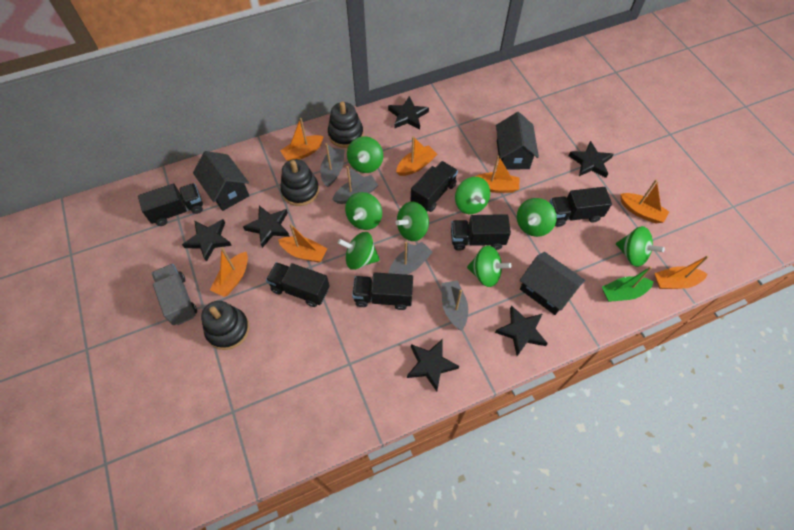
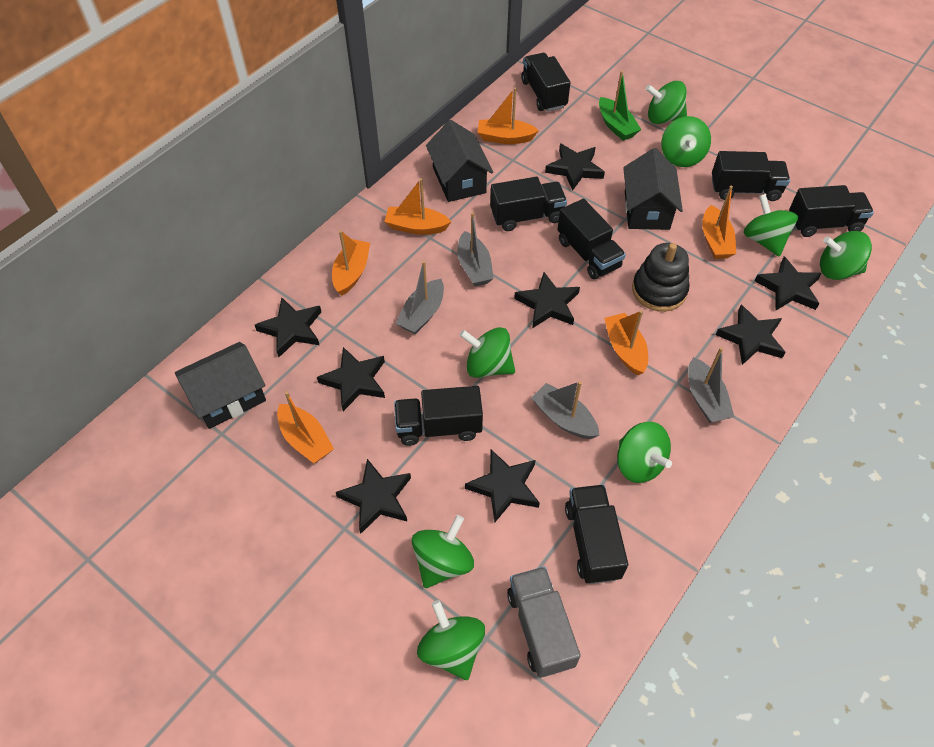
black stacking toy: [201,301,249,350] [280,159,319,206] [328,101,364,148] = 3 -> [632,243,689,312] = 1
black star: [182,219,232,262] [243,206,290,248] [388,96,429,130] [407,339,459,392] [495,306,548,356] [569,141,613,178] = 6 -> [255,297,321,357] [317,347,385,411] [336,459,411,534] [465,449,540,522] [514,272,580,328] [545,144,605,191] [716,305,786,365] [755,256,822,311] = 8
black truck: [138,183,203,226] [266,262,330,307] [352,272,413,310] [410,161,458,212] [451,214,511,251] [550,187,612,227] = 6 -> [394,386,483,446] [490,177,567,231] [521,53,570,112] [557,199,626,280] [565,485,628,584] [712,151,790,201] [789,185,874,237] = 7
orange boat: [210,247,248,297] [278,223,328,263] [280,118,324,161] [396,136,437,176] [475,155,519,193] [620,179,669,224] [654,255,709,289] = 7 -> [277,391,334,463] [332,230,370,296] [384,178,451,235] [477,87,539,144] [604,310,648,375] [702,186,736,259] = 6

